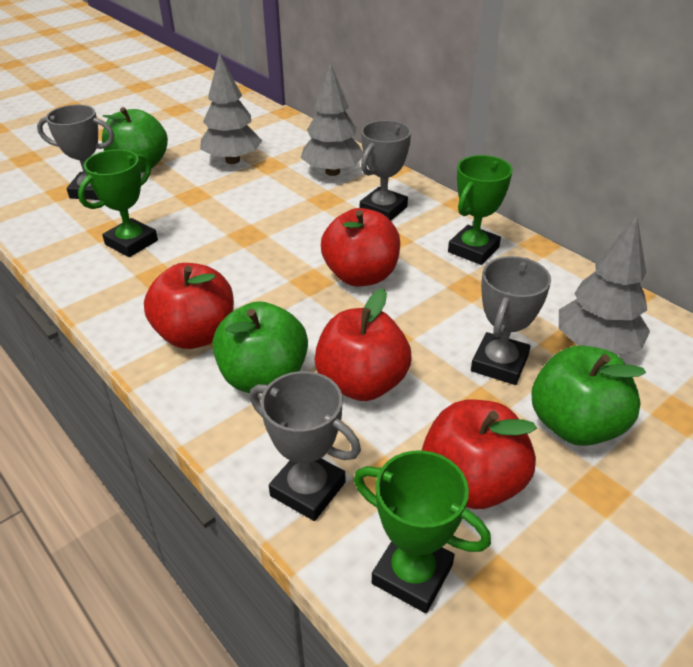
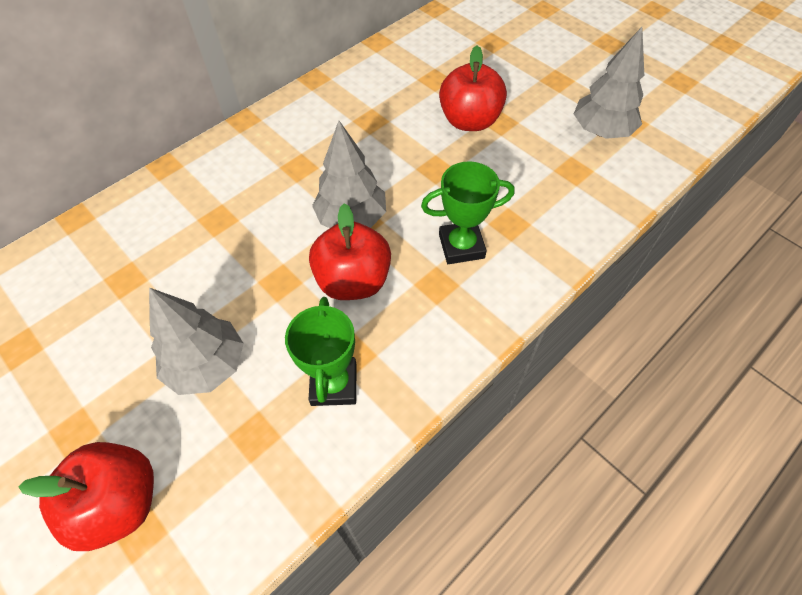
green apple: [102,107,168,173] [213,301,308,393] [532,346,646,446] = 3 -> none = 0
green trophy: [78,149,158,257] [354,450,491,613] [448,155,513,265] = 3 -> [285,297,356,406] [421,161,515,264] = 2
grey trophy: [37,105,114,200] [250,371,361,521] [360,120,411,220] [471,256,551,385] = 4 -> none = 0
red apple: [144,263,234,349] [314,288,412,401] [321,208,400,286] [422,400,537,509] = 4 -> [18,442,154,551] [309,203,391,300] [439,46,507,131] = 3

